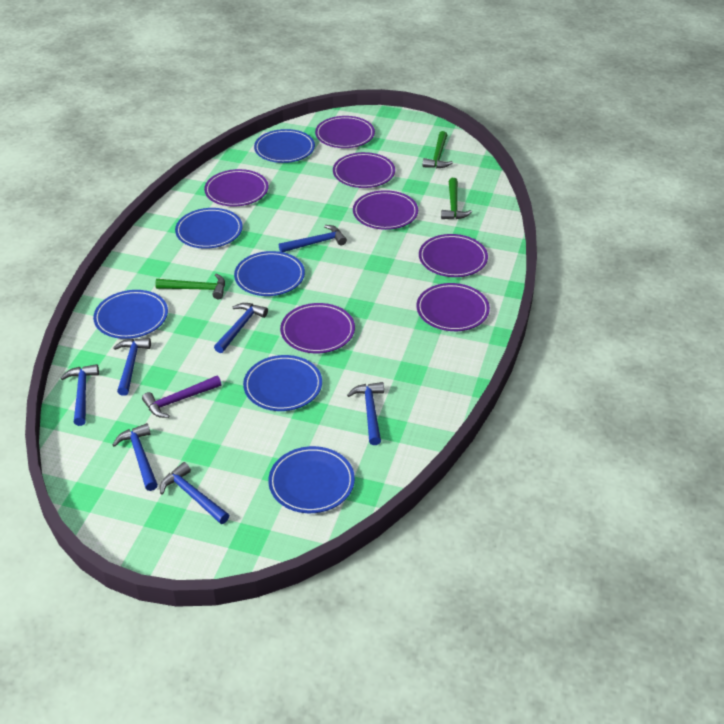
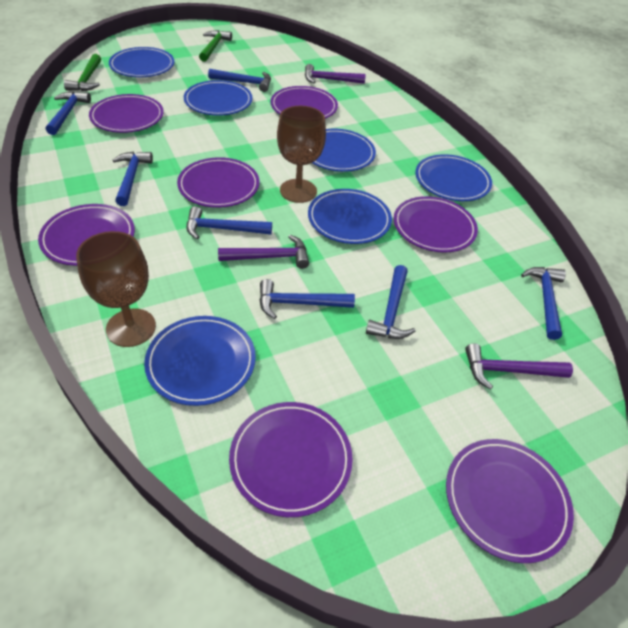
brown goblet: none = 0 -> [76,231,156,347] [277,106,326,203] = 2
green hammer: [155,273,225,299] [422,131,453,168] [441,178,472,219] = 3 -> [64,54,101,91] [199,30,232,62] = 2
purple hammer: [142,376,221,418] = 1 -> [218,235,309,269] [305,64,366,84] [465,343,573,390] = 3

